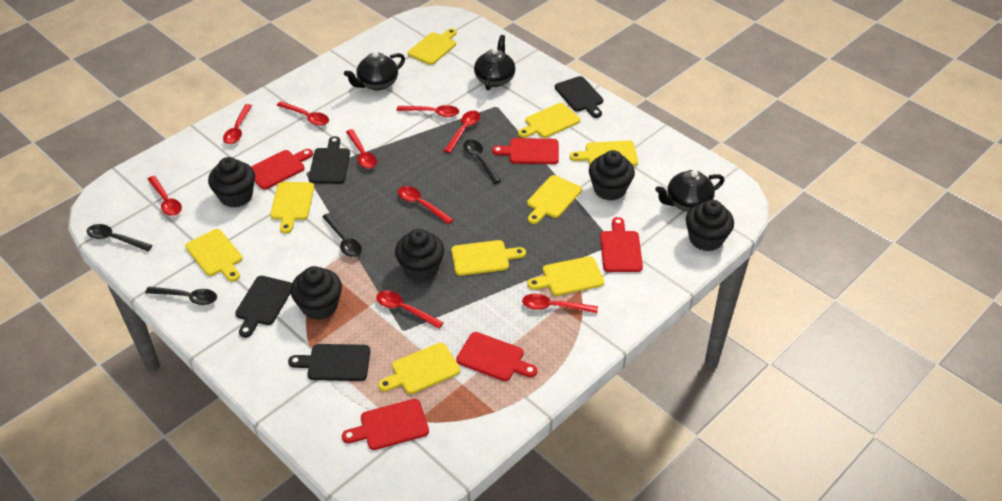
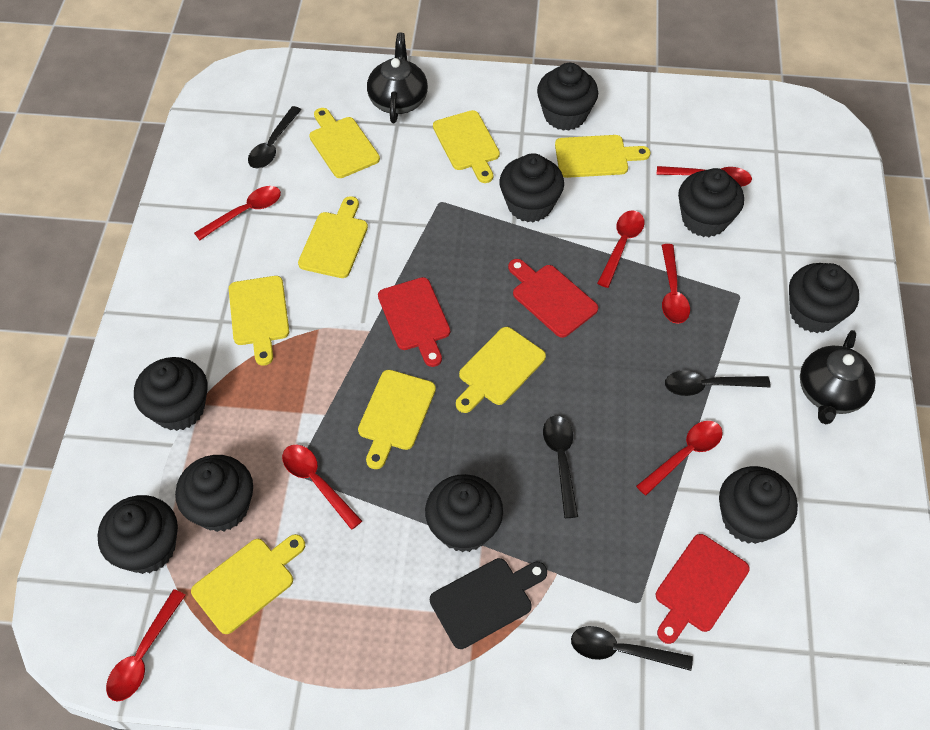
black cupcake: [208,157,255,208] [290,266,342,320] [395,229,444,281] [589,150,635,201] [686,200,734,251] = 5 -> [98,495,178,574] [134,357,208,431] [175,455,253,532] [425,474,503,552] [500,153,564,222] [537,63,598,131] [678,168,744,237] [719,466,798,544] [789,263,859,333] = 9
black cutting board: [235,276,292,338] [288,344,370,381] [309,136,350,184] [555,76,603,118] = 4 -> [430,558,547,649] = 1
black teapot: [344,51,405,91] [474,35,516,91] [655,170,724,212] = 3 -> [367,33,428,123] [800,330,875,424] = 2
red cutting board: [251,149,313,190] [342,399,429,450] [456,332,537,381] [492,138,559,164] [600,217,643,272] = 5 -> [378,277,450,367] [508,259,598,338] [656,534,750,644] = 3
red spoon: [147,176,182,216] [223,104,252,144] [277,101,329,126] [346,129,377,169] [376,290,444,329] [396,105,459,117] [398,186,454,224] [443,111,480,153] [522,294,598,313] = 9 -> [106,589,186,702] [194,186,281,240] [282,444,362,530] [597,210,644,288] [636,421,723,495] [656,166,752,187] [662,244,690,324] = 7
yellow cutting board: [185,229,242,281] [270,182,314,233] [378,343,460,394] [408,28,457,65] [451,240,526,276] [518,103,580,138] [527,175,582,224] [528,256,604,296] [570,140,638,166] = 9 -> [191,534,305,634] [229,276,289,366] [298,196,368,278] [309,108,380,178] [358,370,436,469] [433,110,500,183] [456,327,546,413] [555,135,650,178] = 8

